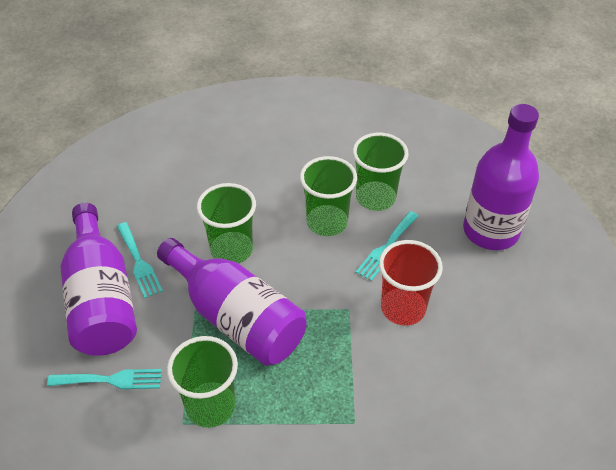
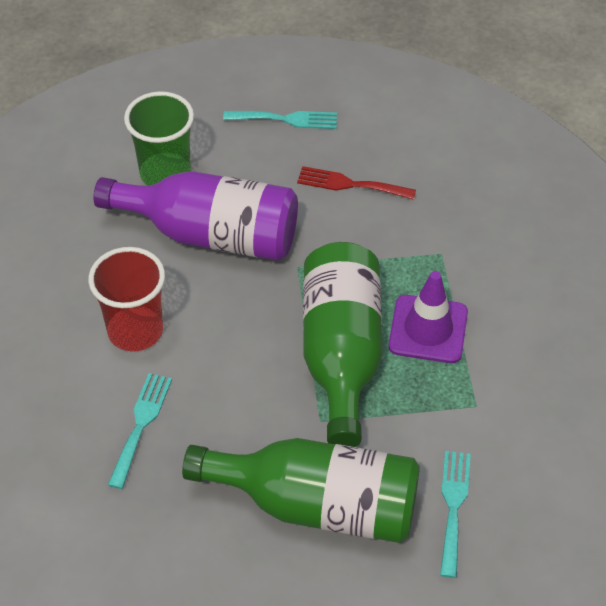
green bottle: none = 0 -> [182,438,420,543] [303,242,383,447] = 2
green cup: [167,336,238,428] [197,183,256,264] [300,156,357,236] [352,133,409,211] = 4 -> [124,91,194,186] = 1
purple bottle: [61,203,137,356] [157,238,307,366] [463,104,539,250] = 3 -> [93,171,298,261] = 1
purple traffic cone: none = 0 -> [388,271,468,363] = 1
red fork: none = 0 -> [297,166,416,200] = 1

